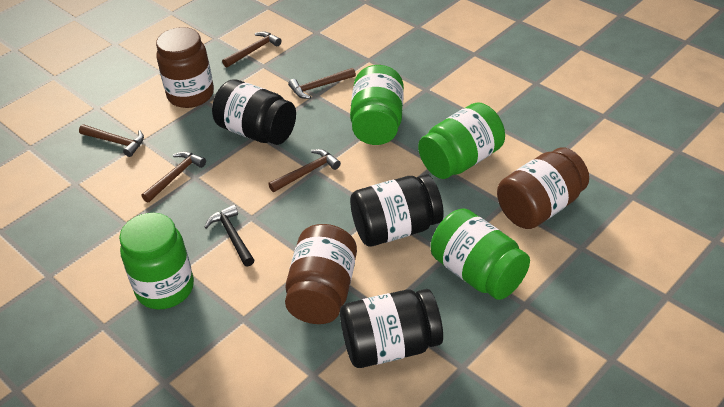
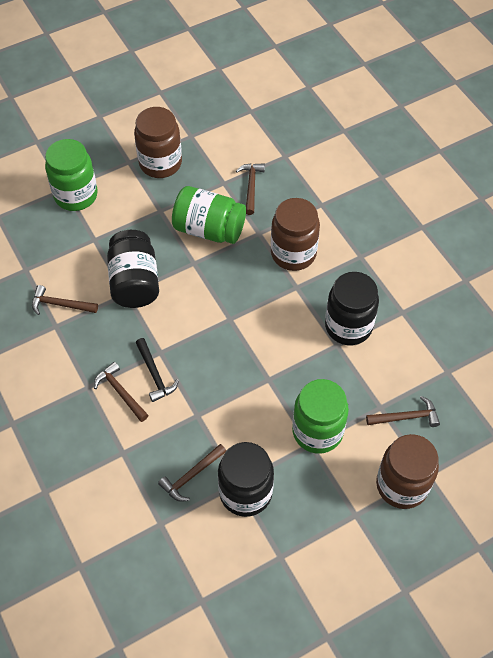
green jar: [119,213,194,309] [350,65,404,145] [418,102,505,179] [431,208,530,300] = 4 -> [45,139,98,211] [172,186,246,244] [292,379,349,454] = 3

